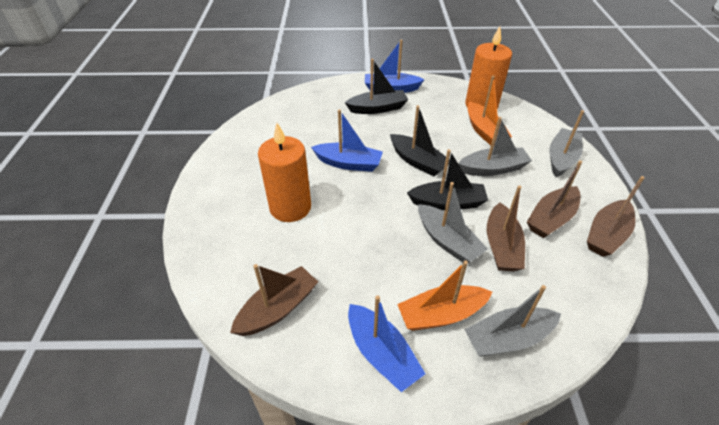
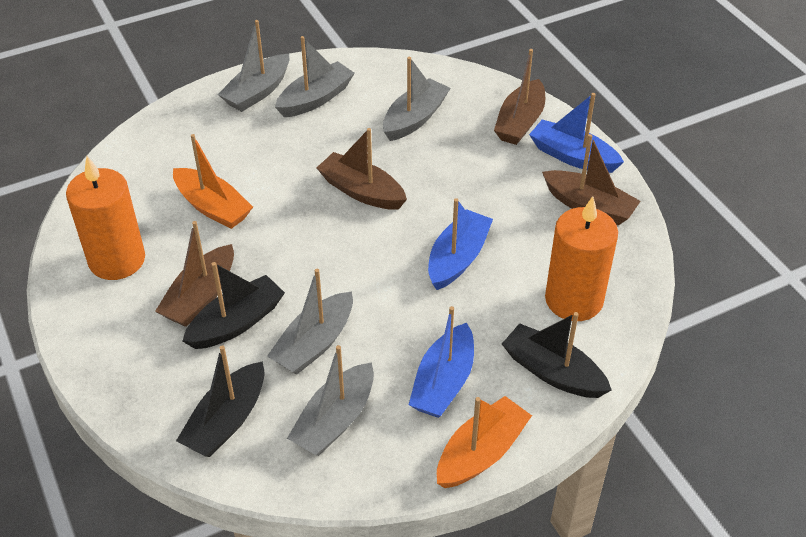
grey boat: [418,182,488,263] [458,117,532,176] [464,285,561,357] [549,110,584,177] = 4 -> [218,20,289,112] [267,269,353,375] [275,36,355,117] [287,345,374,456] [383,57,451,141] = 5

